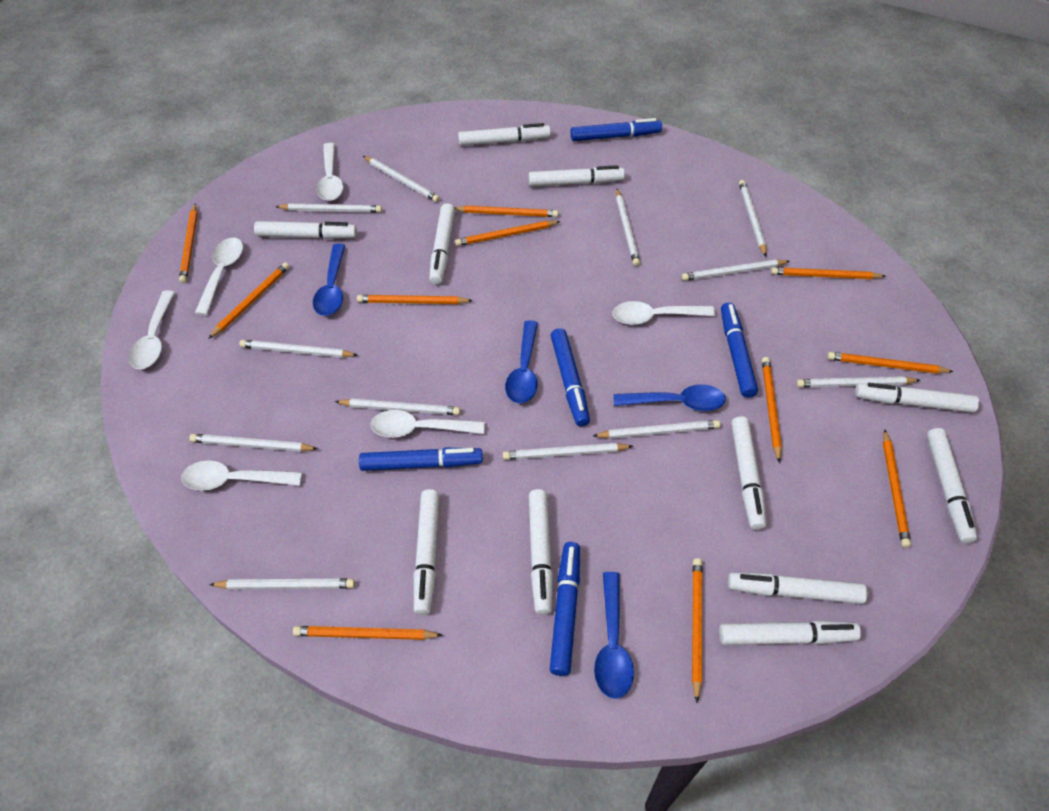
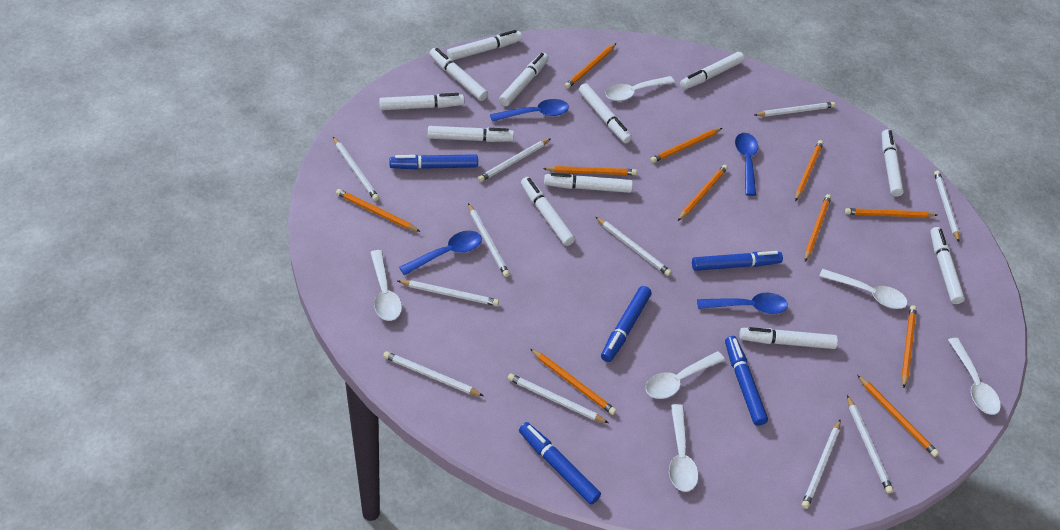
white marker: [254,221,357,239] [414,489,440,615] [429,203,455,285] [458,123,551,146] [529,165,625,187] [529,489,553,615] [719,620,861,645] [728,572,868,604] [731,416,766,530] [855,383,979,413] [927,428,977,543] = 11 -> [379,93,464,110] [428,126,514,142] [429,48,488,101] [447,30,522,60] [499,53,549,106] [521,177,575,246] [544,173,633,193] [578,83,632,143] [680,52,744,89] [739,327,838,349] [882,129,904,197] [930,227,965,304] = 12
white pencil: [189,434,318,452] [209,579,355,589] [239,340,357,358] [276,204,382,213] [335,399,460,415] [363,156,440,202] [503,443,633,460] [593,420,720,439] [616,189,640,266] [682,260,790,281] [739,180,767,256] [796,376,920,387] = 12 -> [333,137,379,201] [383,351,483,396] [398,280,499,306] [468,203,510,277] [478,139,550,182] [508,373,608,423] [596,217,672,276] [754,102,835,117] [802,420,841,509] [847,395,893,493] [934,170,960,242] = 11

